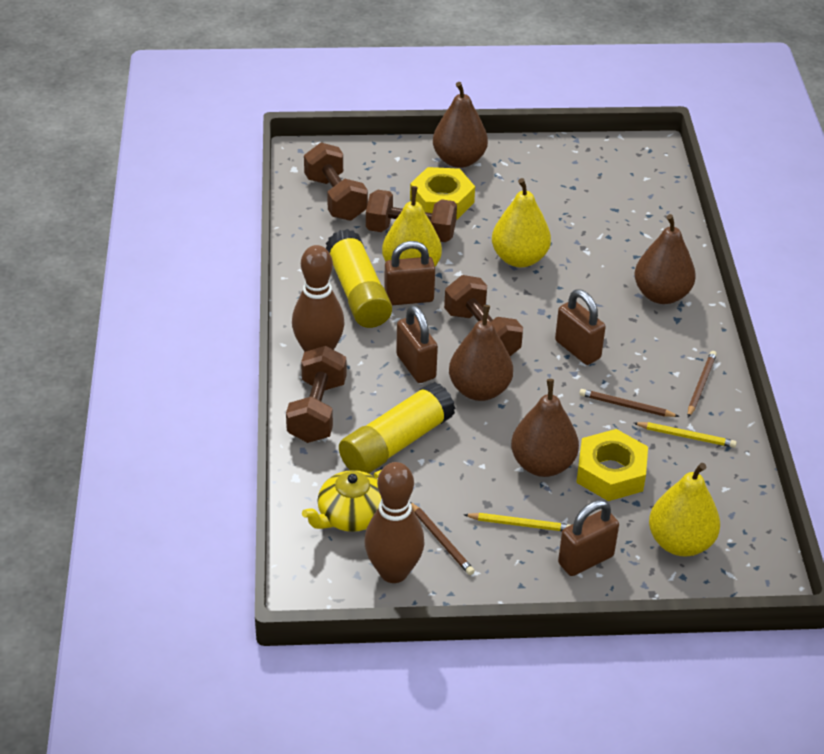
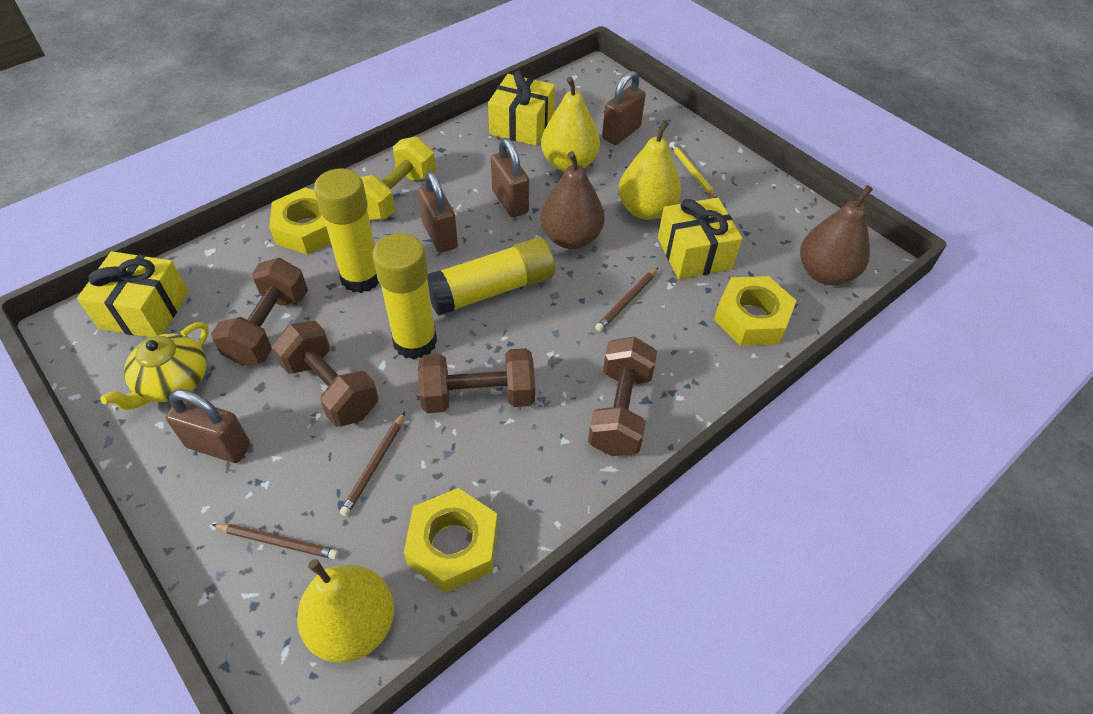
brown bowling pin: [292,245,345,352] [364,462,425,583] = 2 -> none = 0
brown pear: [433,82,488,168] [449,305,513,401] [511,379,579,477] [634,214,696,304] = 4 -> [540,151,605,249] [800,185,873,285] = 2
yellow dumbbell: none = 0 -> [361,136,436,220] = 1
yellow gift: none = 0 -> [77,251,189,338] [488,70,555,146] [658,197,742,279] = 3
yellow glue stick: [326,229,392,328] [339,382,455,474] = 2 -> [314,168,379,293] [372,233,437,359] [427,237,555,316] = 3
yellow nut: [410,167,475,220] [576,429,648,501] = 2 -> [269,188,331,254] [404,488,498,593] [714,276,796,346] = 3
yellow pencil: [464,513,570,531] [634,422,737,448] = 2 -> [669,142,717,198] = 1

